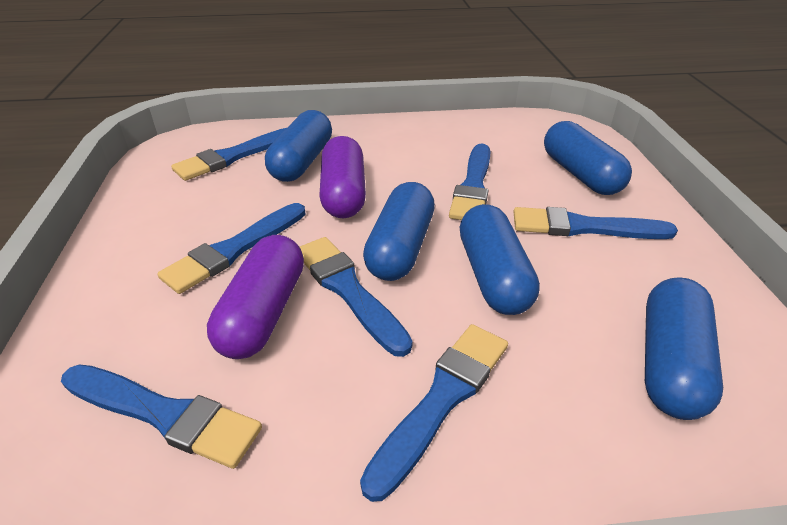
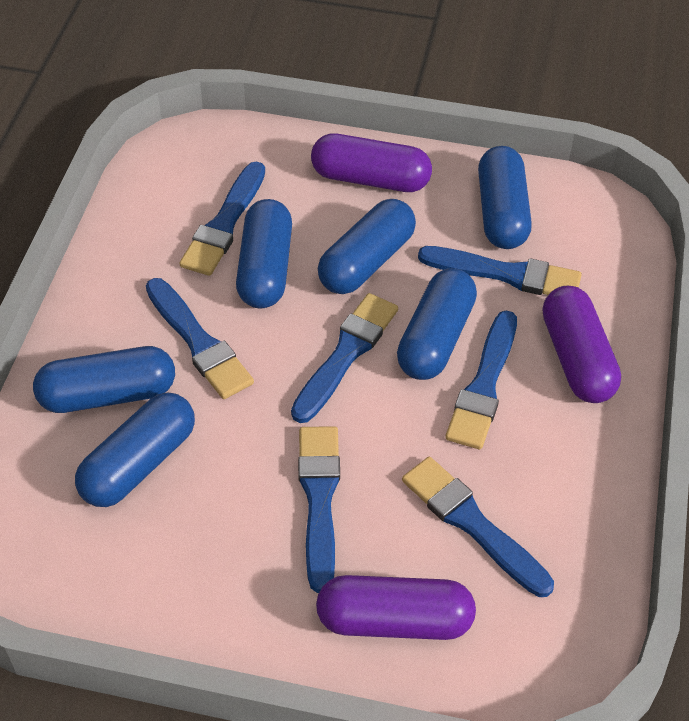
blue capsule: [265,110,332,182] [363,182,435,281] [460,204,540,315] [544,121,632,195] [645,277,723,420] = 5 -> [33,346,175,413] [75,392,195,507] [236,199,292,309] [318,199,416,294] [397,268,477,380] [478,146,532,249] = 6
purple capsule: [207,235,304,359] [319,136,366,218] = 2 -> [311,133,432,192] [316,575,476,640] [543,286,621,403] = 3

